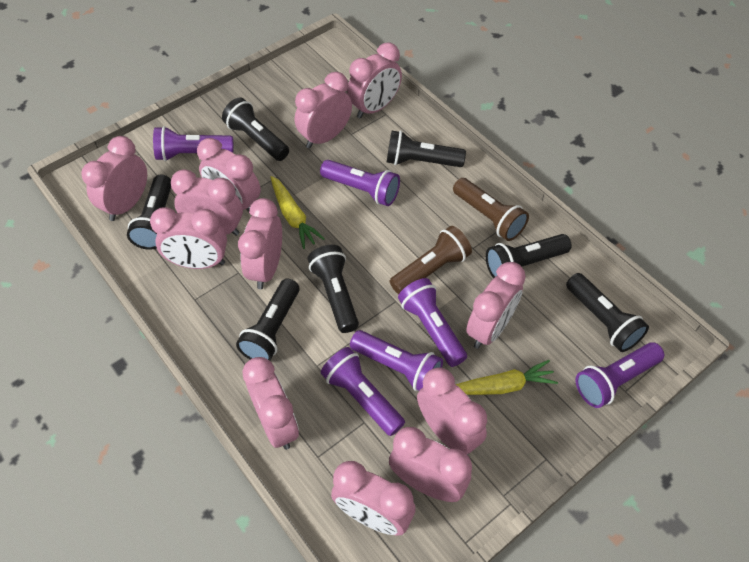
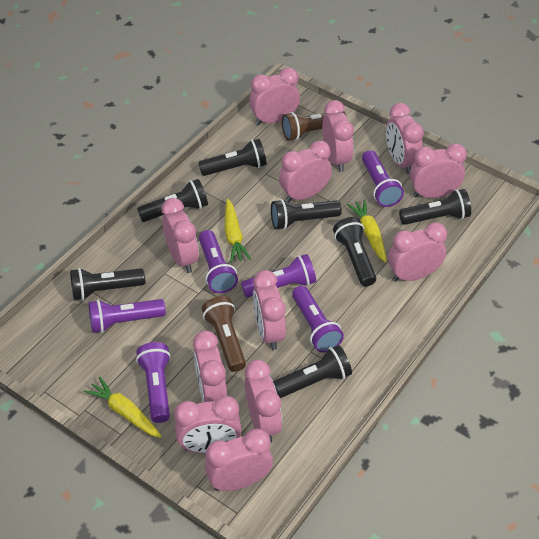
yellow carrot: [271,176,325,249] [456,360,558,395] = 2 -> [84,377,162,438] [225,198,251,263] [347,199,387,263] = 3

